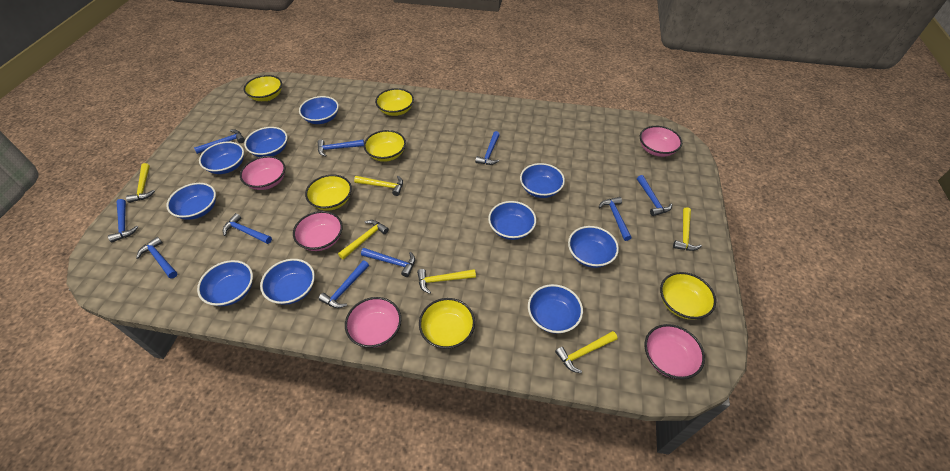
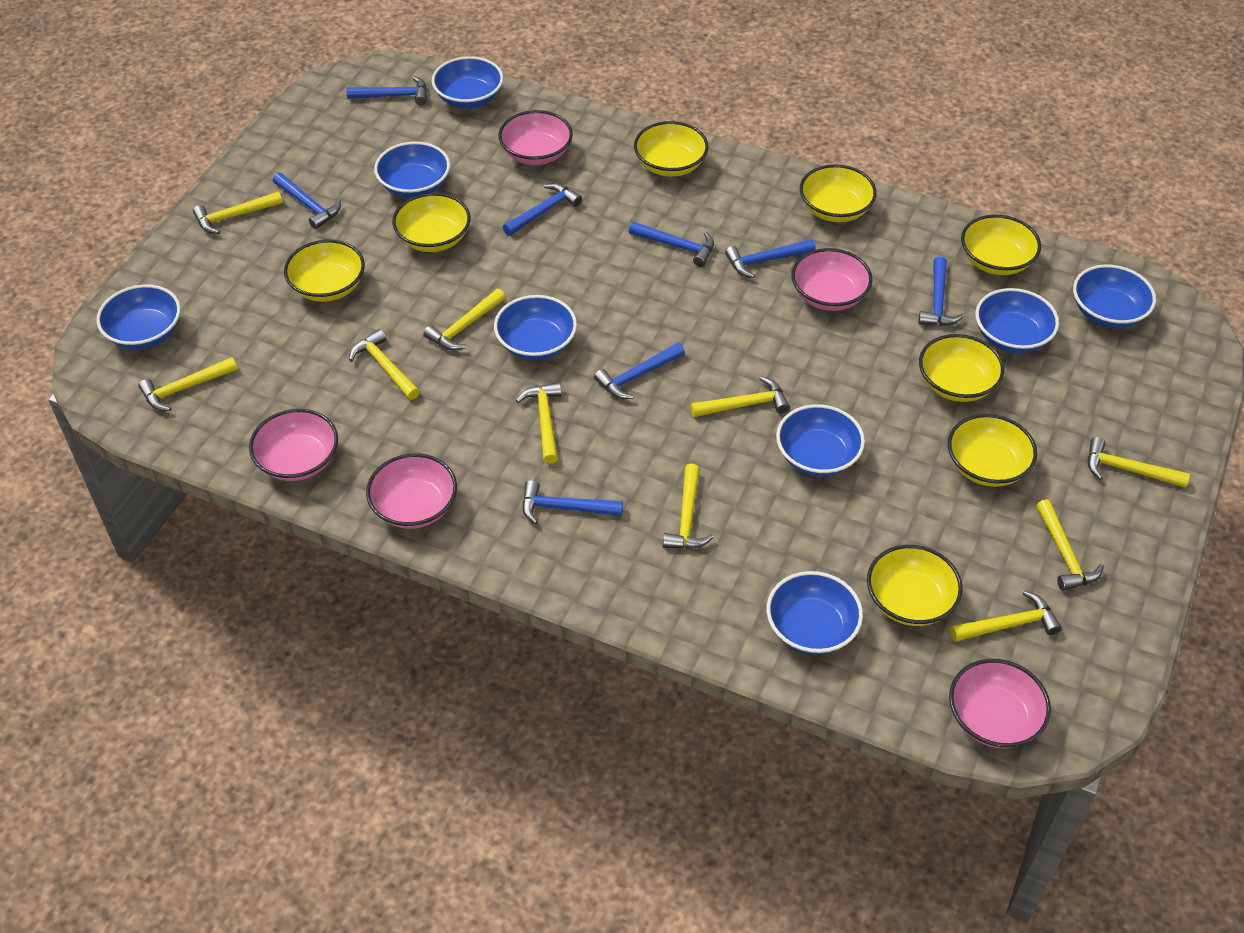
blue bowl: [166,183,216,220] [197,260,253,306] [199,142,244,174] [244,127,288,157] [260,259,315,305] [299,96,339,124] [488,201,536,240] [520,163,565,198] [528,284,583,334] [568,226,619,268] = 10 -> [96,284,181,349] [374,141,450,198] [432,56,503,108] [494,295,577,360] [767,571,863,655] [776,404,865,477] [975,288,1059,353] [1073,265,1156,328] = 8
blue hammer: [108,199,138,242] [136,237,177,279] [194,130,245,154] [223,213,272,244] [317,139,364,157] [318,260,369,308] [361,248,415,277] [475,131,500,165] [599,197,632,241] [637,175,672,216] = 10 -> [273,173,341,229] [346,76,427,105] [503,183,582,236] [522,480,623,524] [594,343,685,399] [629,222,714,267] [725,239,816,278] [918,256,964,326] = 8
yellow bowl: [244,75,282,101] [305,175,352,211] [364,130,406,162] [375,88,414,116] [419,298,475,349] [660,272,716,320] = 6 -> [284,240,365,302] [392,193,471,252] [634,121,709,177] [800,164,877,222] [867,545,963,626] [919,334,1005,402] [948,414,1037,487] [961,215,1041,275] = 8
yellow hammer: [126,163,155,203] [338,220,389,260] [354,176,403,196] [417,269,476,294] [555,331,618,373] [673,207,702,251] = 6 -> [138,357,238,411] [193,191,283,234] [349,329,420,400] [424,289,506,351] [516,382,562,464] [663,463,714,549] [690,376,790,417] [950,591,1062,642] [1036,499,1104,591] [1088,437,1190,488] = 10

